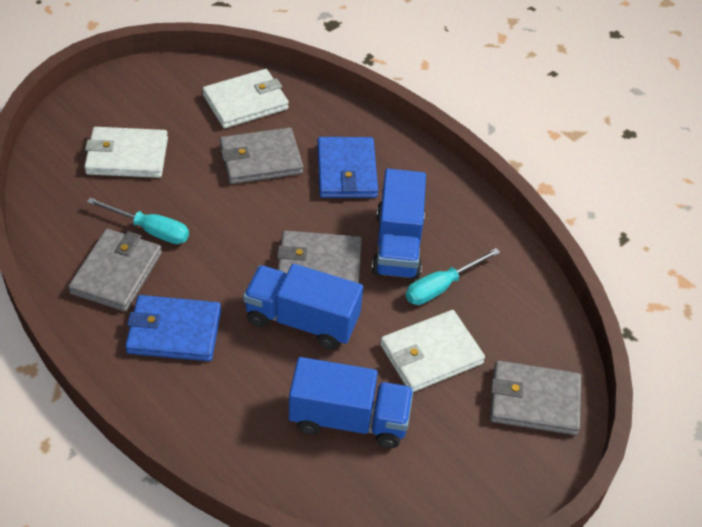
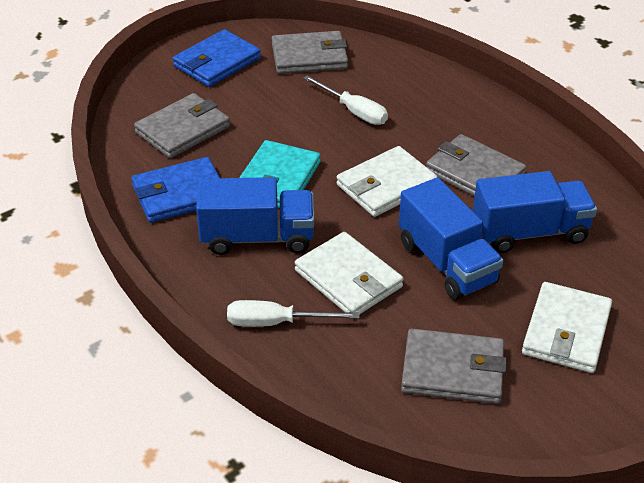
turquoise screwdriver: [87,198,189,244] [406,248,500,305] = 2 -> none = 0
turquoise wallet: none = 0 -> [239,140,320,208] = 1
white screwdriver: none = 0 -> [227,300,359,327] [303,75,388,125] = 2

